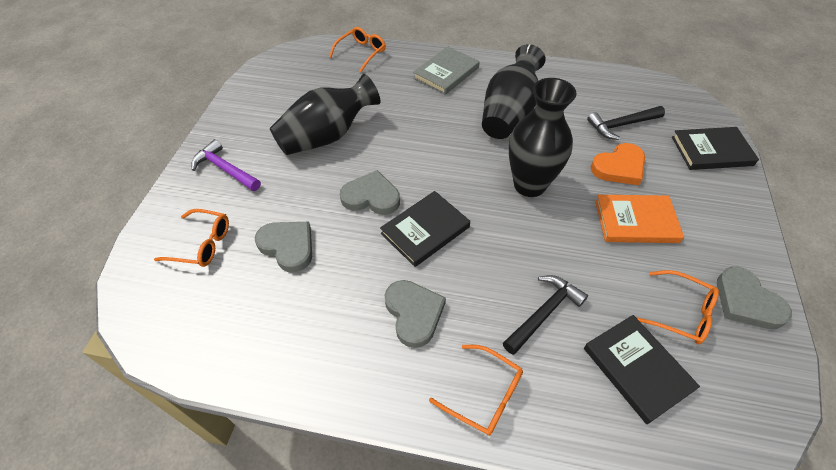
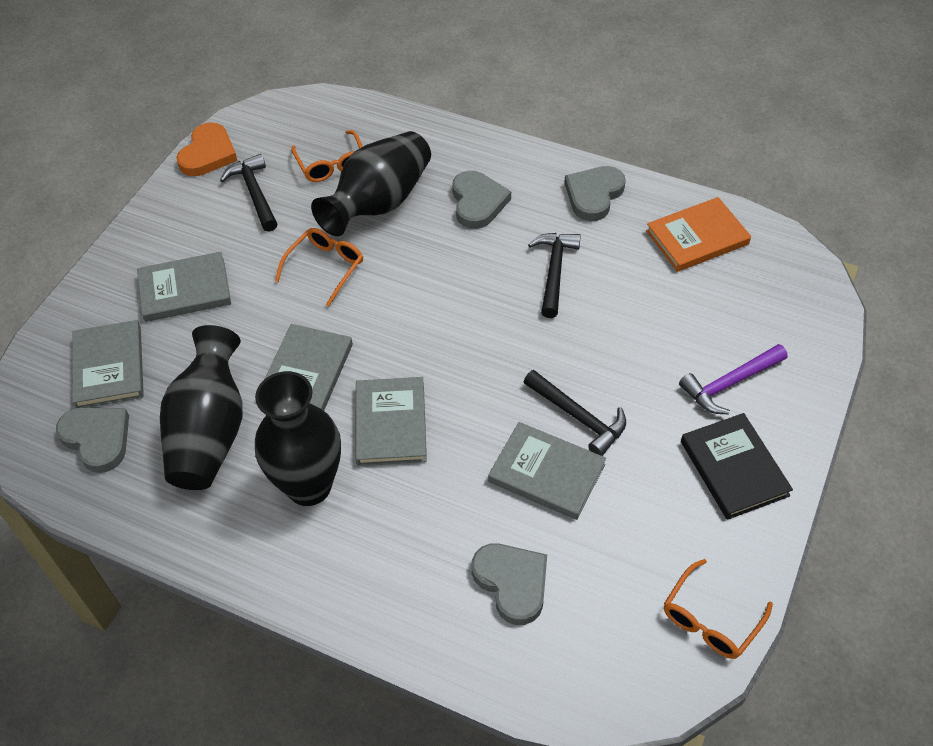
black book: [380,191,470,267] [584,315,700,424] [672,127,759,170] = 3 -> [681,413,793,520] = 1
black hammer: [503,275,588,355] [587,106,665,140] = 2 -> [220,154,278,232] [524,370,626,456] [528,233,581,318] = 3
grey book: [413,46,479,95] = 1 -> [72,320,144,408] [137,252,231,322] [264,324,353,411] [355,377,427,466] [488,422,606,520] = 5
orange glasses: [154,209,229,267] [329,27,386,72] [429,345,523,436] [636,270,719,344] = 4 -> [275,228,363,306] [291,130,363,182] [664,559,773,659] = 3

